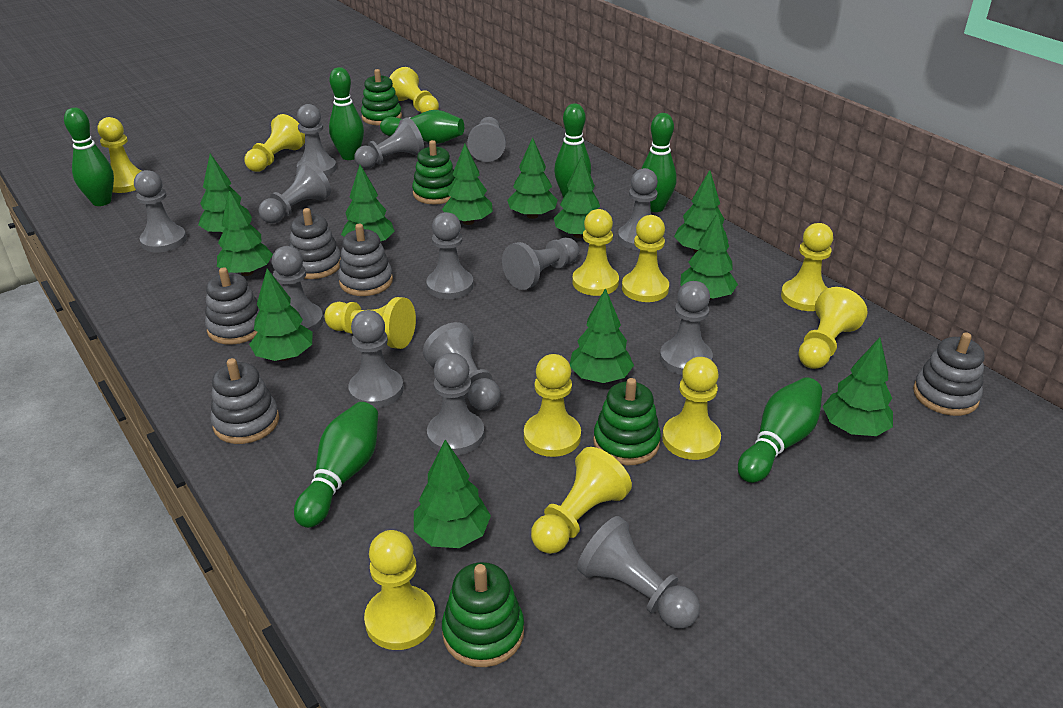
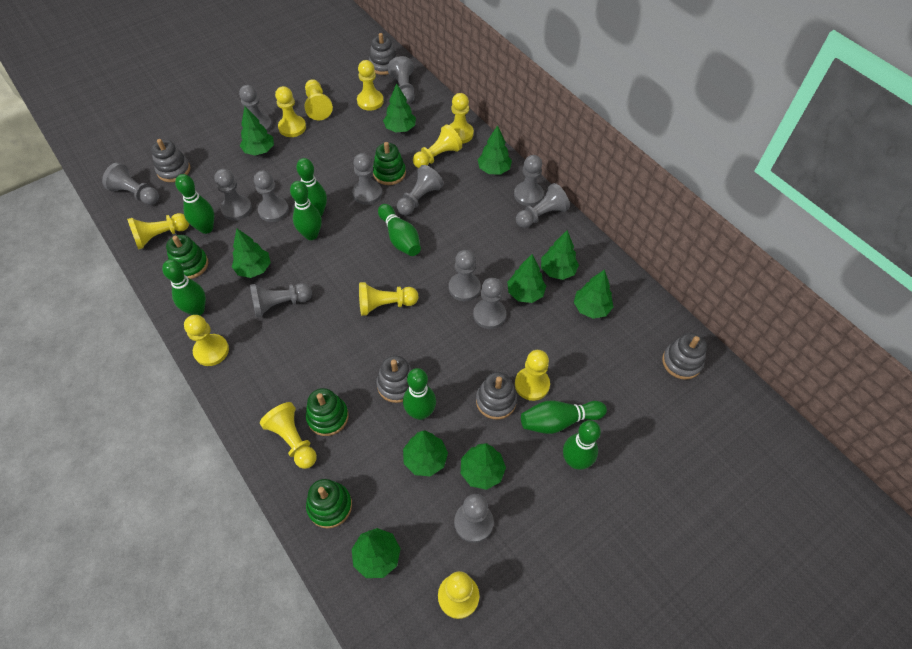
green bowling pin: [64,108,114,206] [294,402,378,528] [329,67,364,160] [380,110,464,144] [554,104,591,198] [641,113,677,212] [738,377,822,483] = 7 -> [162,259,206,315] [175,174,214,234] [290,181,322,240] [296,158,327,216] [378,204,421,256] [403,368,436,420] [521,400,607,434] [563,420,601,470] = 8
green tree: [198,154,252,233] [217,190,273,276] [249,269,313,361] [341,165,395,241] [414,440,491,548] [442,144,493,225] [507,137,557,219] [554,156,600,238] [570,288,634,383] [674,170,728,253] [680,213,738,300] [823,337,893,436] = 12 -> [232,228,271,278] [240,106,274,156] [352,528,401,578] [383,83,416,133] [403,431,448,477] [461,443,506,490] [478,125,512,175] [507,254,546,303] [541,230,579,280] [574,269,613,319] = 10
grey pawn: [134,170,187,252] [259,161,331,223] [272,246,324,332] [297,104,337,176] [348,310,404,408] [355,117,424,169] [423,322,501,411] [426,212,474,299] [427,353,485,455] [467,117,506,162] [502,238,579,290] [577,516,700,629] [618,168,658,250] [660,281,713,375] = 14 -> [102,162,159,205] [214,169,252,221] [239,85,272,132] [250,283,312,318] [254,171,289,222] [352,153,382,205] [387,56,415,104] [397,165,444,216] [449,250,481,301] [454,494,494,543] [473,278,506,329] [514,155,544,206] [516,183,570,228] = 13
yellow pawn: [98,117,141,193] [244,114,305,172] [324,297,416,349] [364,530,436,650] [389,67,439,113] [524,354,581,457] [531,447,632,554] [572,209,619,296] [622,215,669,302] [662,357,721,460] [781,223,833,311] [798,287,868,369] = 12 -> [127,213,189,249] [184,315,229,366] [260,402,317,469] [275,86,306,137] [305,79,333,120] [357,60,384,111] [359,282,418,316] [413,124,462,168] [438,571,479,619] [450,93,474,144] [515,350,550,401] = 11

